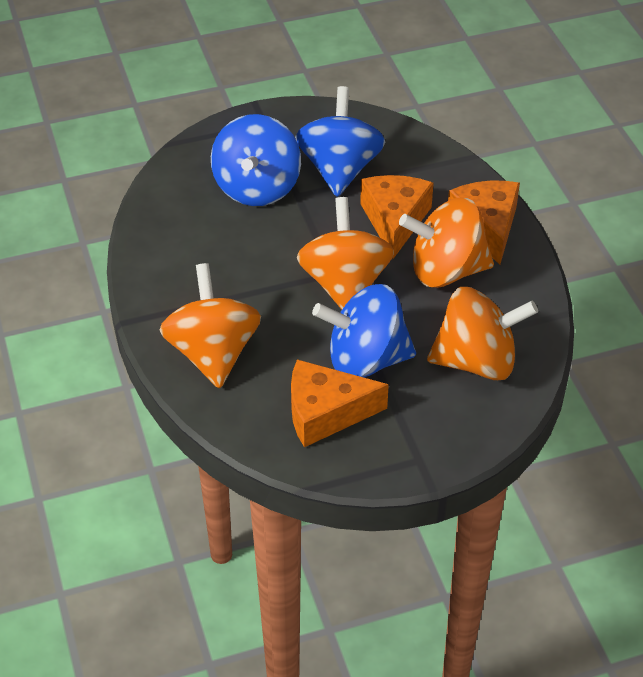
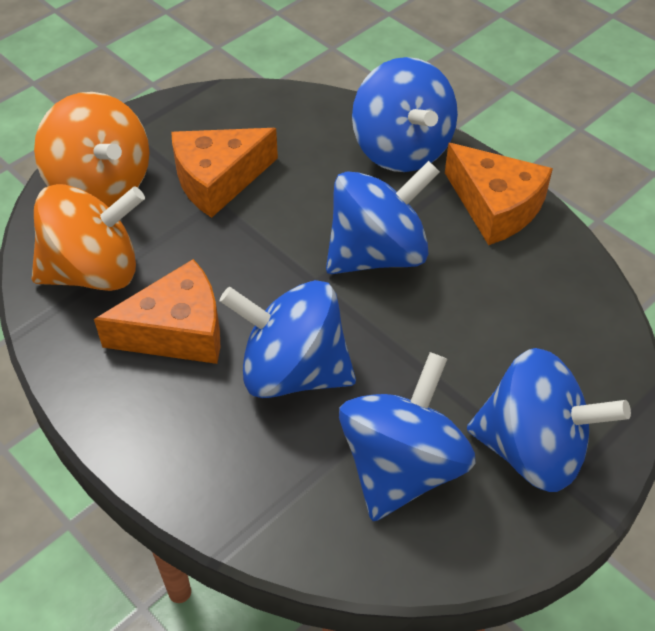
blue spinning top: [211,114,301,206] [295,86,385,197] [312,284,416,378] = 3 -> [220,280,356,398] [326,161,440,274] [339,352,476,521] [352,57,458,172] [467,348,631,492] = 5
orange spinning top: [160,263,261,388] [297,197,394,310] [399,198,494,288] [427,287,538,380] = 4 -> [32,184,145,291] [34,92,149,207] = 2

